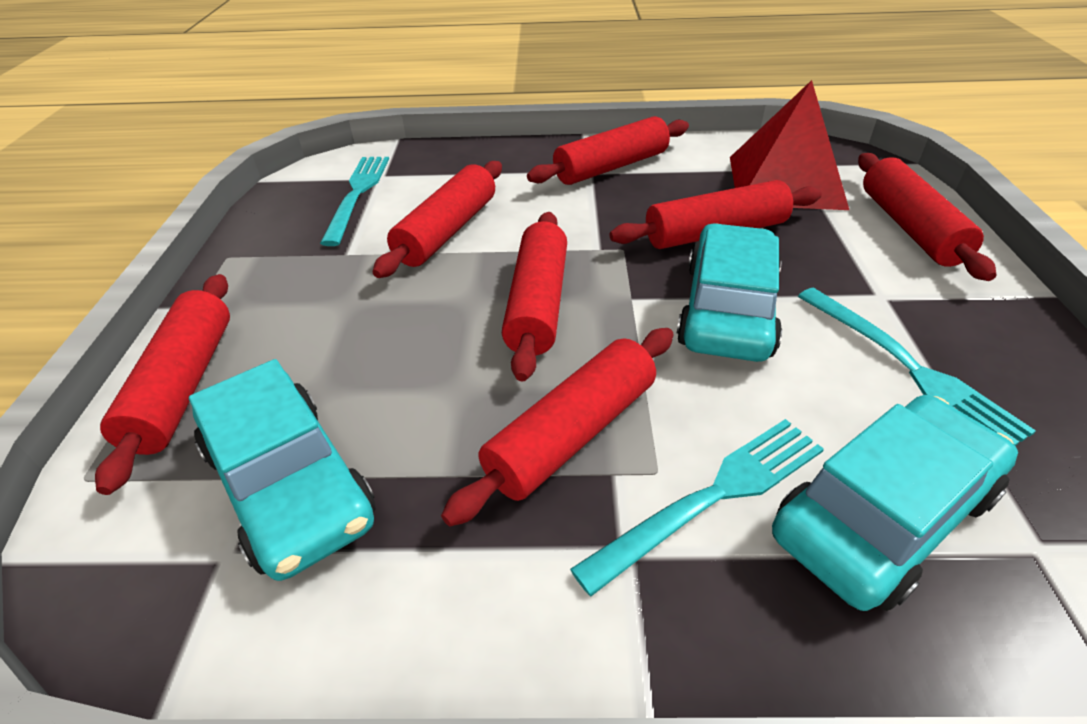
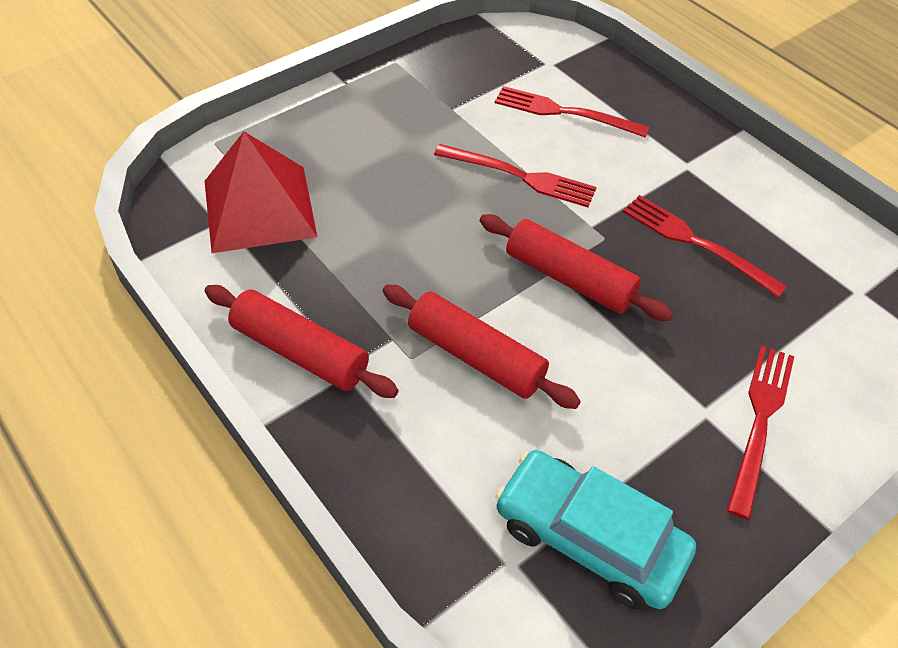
red fork: none = 0 -> [434,144,597,207] [495,86,649,138] [623,195,787,297] [727,345,794,519] = 4
red rolling pin: [95,274,230,495] [373,161,502,278] [441,328,674,526] [502,212,567,381] [527,116,689,185] [610,180,822,249] [858,153,996,281] = 7 -> [205,285,399,398] [383,285,581,409] [480,214,673,321] = 3
turquoise car: [189,359,376,581] [677,223,782,362] [772,395,1018,611] = 3 -> [495,450,696,609] = 1
turquoise fork: [320,157,389,246] [570,419,824,596] [798,288,1036,446] = 3 -> none = 0

